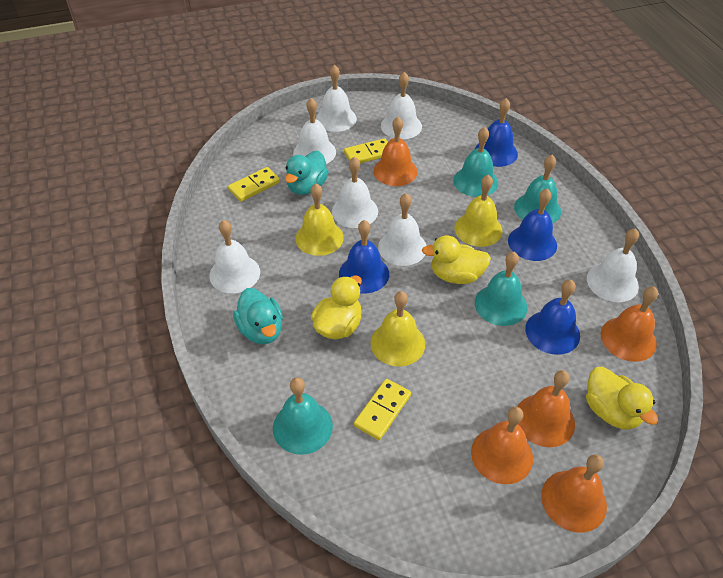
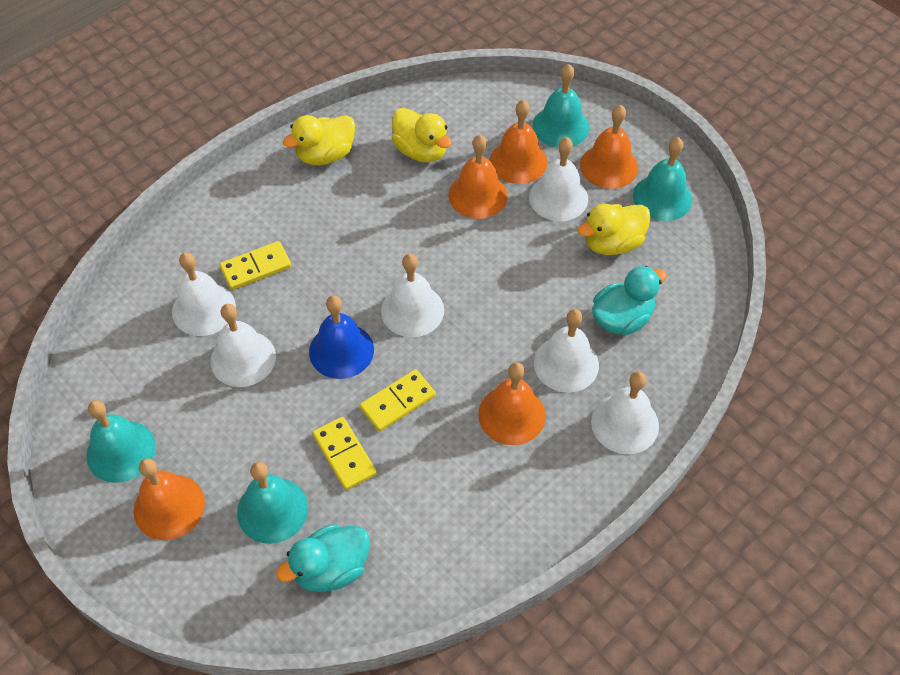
blue bell: [339,220,389,293] [475,98,518,167] [508,189,557,261] [525,280,580,355] = 4 -> [309,295,374,379] = 1
white bell: [209,220,260,293] [293,98,336,164] [316,65,357,132] [332,157,378,228] [378,193,427,266] [381,72,422,139] [587,228,639,302] = 7 -> [172,252,236,336] [211,304,276,387] [381,254,444,337] [529,137,588,221] [534,309,599,393] [591,371,659,454] = 6
yellow bell: [295,184,344,256] [371,291,425,367] [454,175,502,247] = 3 -> none = 0

